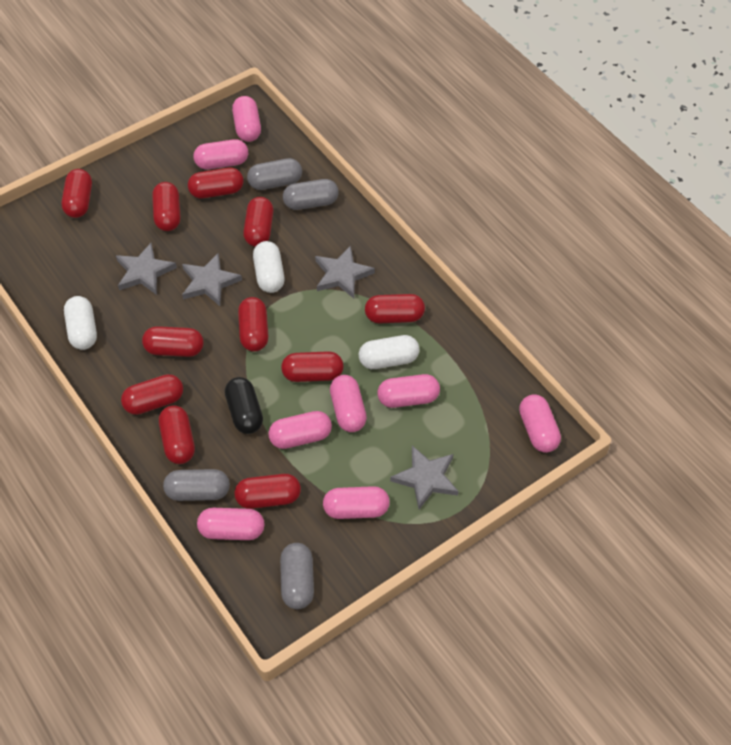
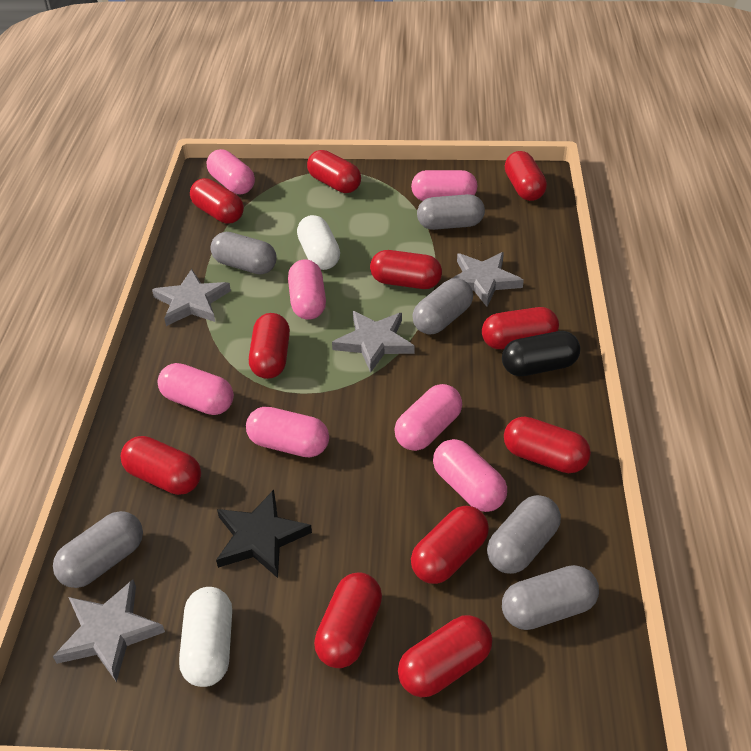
black star: none = 0 -> [216,490,312,578] = 1
grey capsule: [163,469,230,501] [247,158,302,190] [280,543,314,609] [283,179,339,210] = 4 -> [53,511,143,588] [210,232,277,275] [412,278,473,334] [417,194,485,230] [487,495,561,574] [502,565,599,630] = 6
pink capsule: [194,139,248,170] [197,508,265,540] [232,96,261,142] [268,411,332,449] [323,486,390,519] [330,375,367,432] [378,374,440,408] [519,394,561,453] = 8 -> [158,363,234,415] [207,149,255,194] [246,407,329,457] [288,259,326,320] [394,384,462,451] [411,170,477,201] [433,439,507,512] = 7
white capsule: [64,296,97,350] [253,241,284,293] [359,335,419,369] = 3 -> [179,587,232,687] [297,215,340,270] = 2

